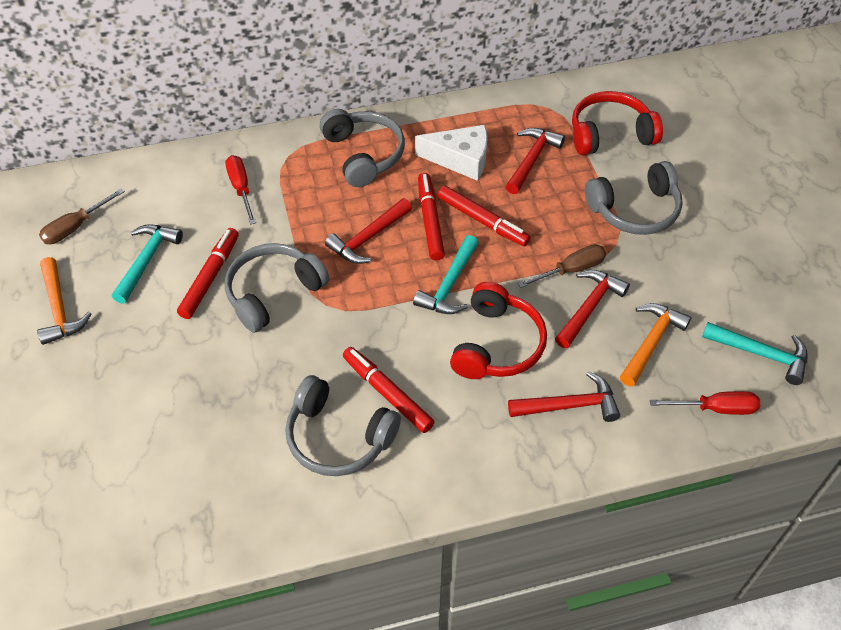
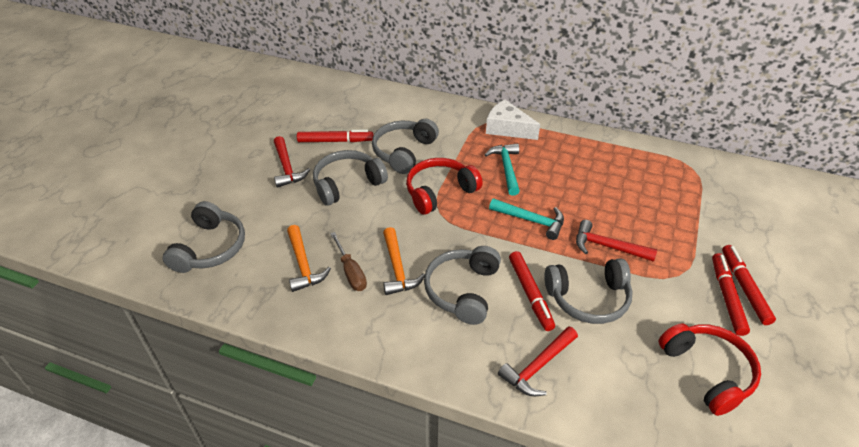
brown screwdriver: [39,188,125,244] [518,244,606,288] = 2 -> [330,232,367,291] = 1
grey headphones: [225,243,329,333] [285,375,401,476] [320,109,405,187] [585,161,683,235] = 4 -> [163,201,245,273] [313,150,388,206] [372,119,439,174] [424,246,501,325] [544,258,633,324] = 5
red hammer: [325,198,412,264] [505,128,565,194] [508,371,620,422] [555,270,630,348] = 4 -> [274,136,310,188] [498,326,578,397] [576,220,657,262] = 3
red screwdriver: [225,155,256,225] [650,391,760,415] = 2 -> none = 0
turquoise hammer: [112,224,183,304] [413,235,479,314] [702,322,808,385] = 3 -> [485,143,520,196] [489,198,564,240] = 2

